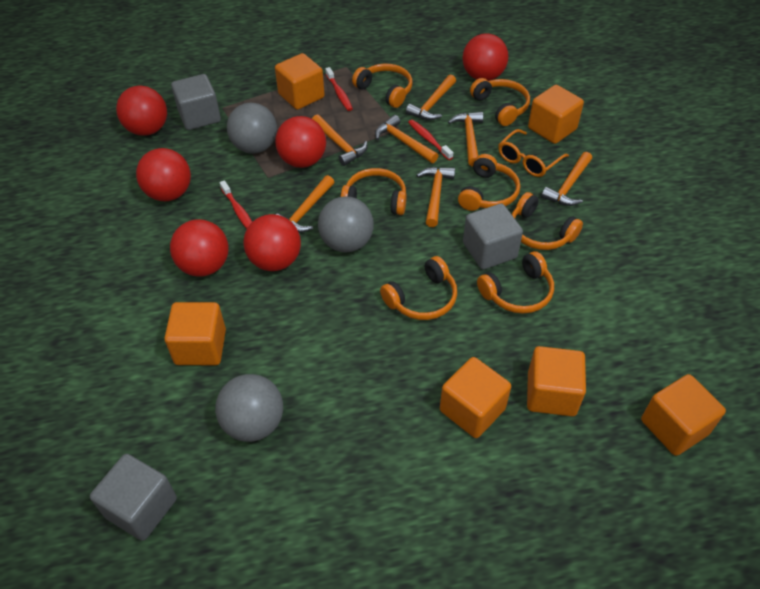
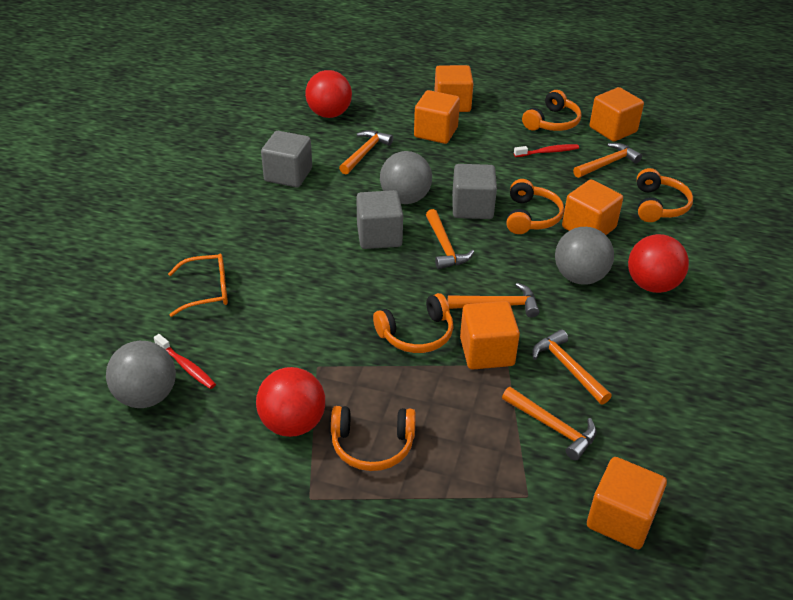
orange hammer: [276,175,334,233] [312,115,367,166] [375,115,439,163] [406,74,456,120] [416,167,455,227] [448,112,483,166] [541,152,592,206] = 7 -> [339,130,393,174] [426,209,474,269] [448,283,539,318] [502,387,597,461] [532,329,612,405] [573,143,642,178] = 6
orange headphones: [341,168,407,215] [352,64,413,108] [380,256,457,320] [458,154,520,211] [470,78,530,126] [477,251,554,314] [512,192,583,250] = 7 -> [331,406,416,471] [373,293,454,353] [506,179,564,234] [522,90,582,131] [637,168,693,222] = 5
red ball: [116,86,167,136] [136,148,191,201] [170,219,228,277] [243,214,301,271] [275,116,326,168] [462,33,508,81] = 6 -> [256,367,325,437] [305,70,352,118] [628,234,689,293] = 3
red toothbrush: [220,180,252,229] [325,67,353,111] [408,120,453,160] = 3 -> [154,334,216,389] [514,144,579,157] = 2

